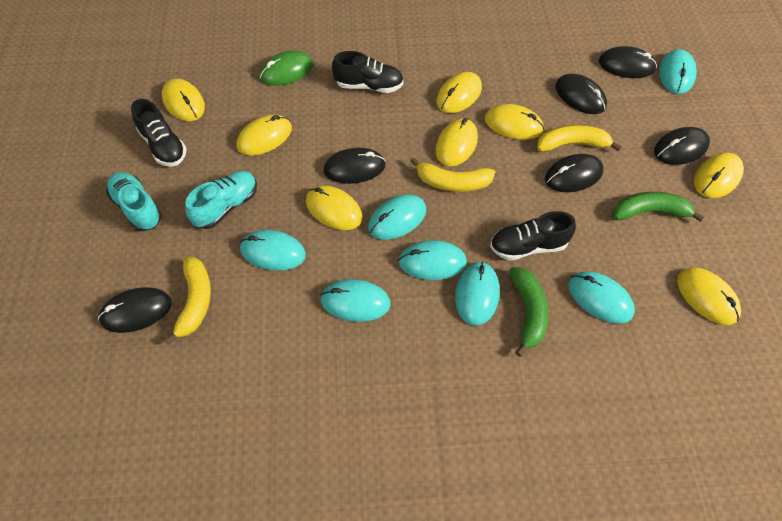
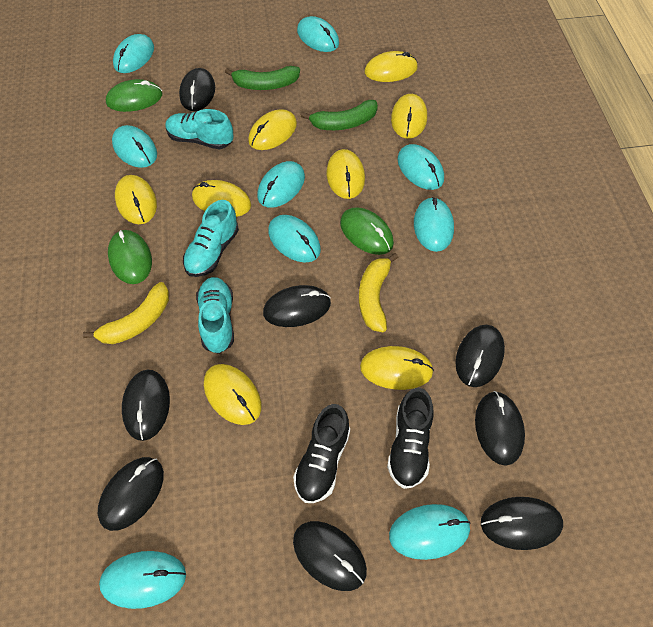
black mouse: [98,287,172,333] [324,148,385,184] [545,154,603,192] [555,74,607,114] [599,46,657,78] [654,127,710,165] = 6 -> [98,457,164,531] [122,369,170,441] [179,68,215,111] [263,285,331,327] [293,521,367,591] [455,325,505,387] [475,391,525,465] [481,497,563,550] = 8
black shoe: [131,99,187,167] [332,51,404,93] [490,211,576,260] = 3 -> [293,404,350,503] [387,388,434,489] = 2
green mouse: [259,51,313,86] = 1 -> [106,79,162,112] [108,230,152,284] [340,207,394,255] = 3
turquoise mouse: [240,230,306,271] [320,279,391,322] [368,194,426,240] [398,240,467,280] [455,262,500,326] [569,272,635,324] [659,49,697,94] = 7 -> [99,551,186,609] [112,125,157,168] [113,34,154,73] [257,161,305,208] [268,215,321,263] [297,16,339,52] [389,504,470,560] [397,144,444,190] [414,197,454,252] = 9
turquoise shoe: [106,172,162,231] [185,171,257,229] = 2 -> [165,109,234,149] [183,200,239,277] [196,277,234,354] = 3
yellow banana: [164,257,211,345] [410,157,495,192] [537,125,622,152] = 3 -> [83,282,169,344] [359,253,399,332] = 2

